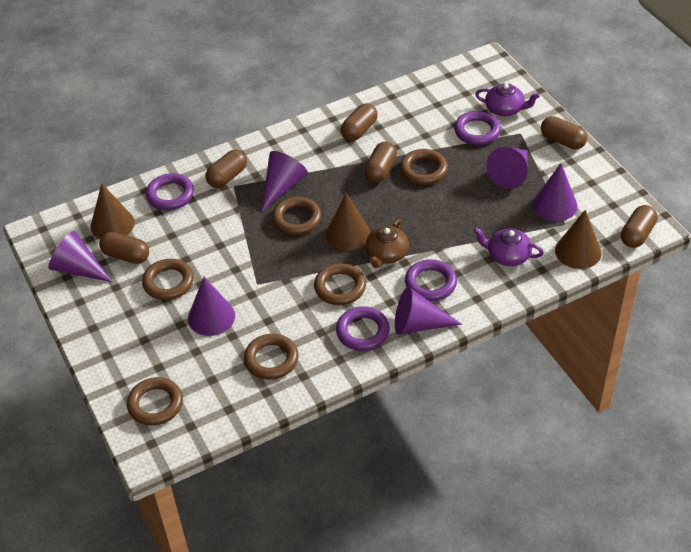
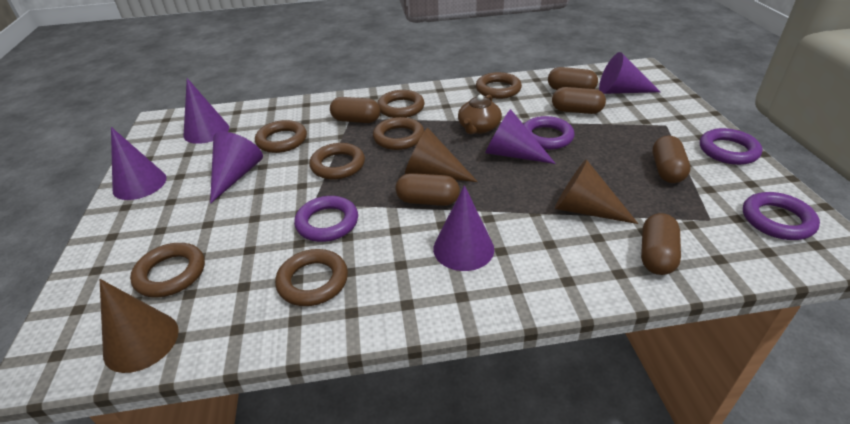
brown ring: [127,377,183,426] [142,259,194,300] [244,334,299,380] [272,197,322,235] [314,263,366,305] [400,149,448,185] = 6 -> [130,243,205,298] [255,120,307,153] [275,249,348,306] [309,143,365,180] [373,117,424,150] [378,90,425,118] [476,72,522,99] = 7
purple teapot: [473,228,544,266] [475,83,540,116] = 2 -> none = 0

